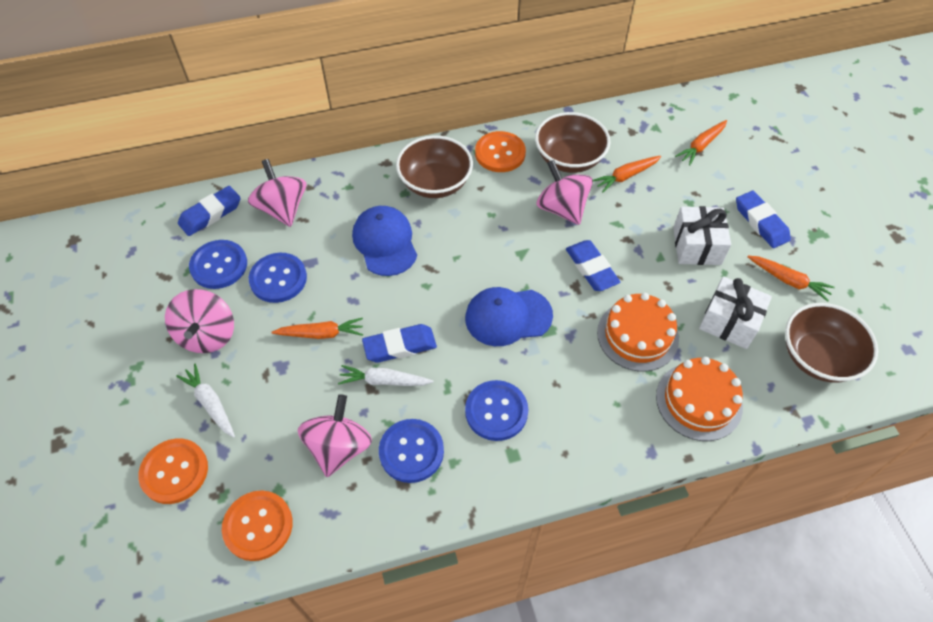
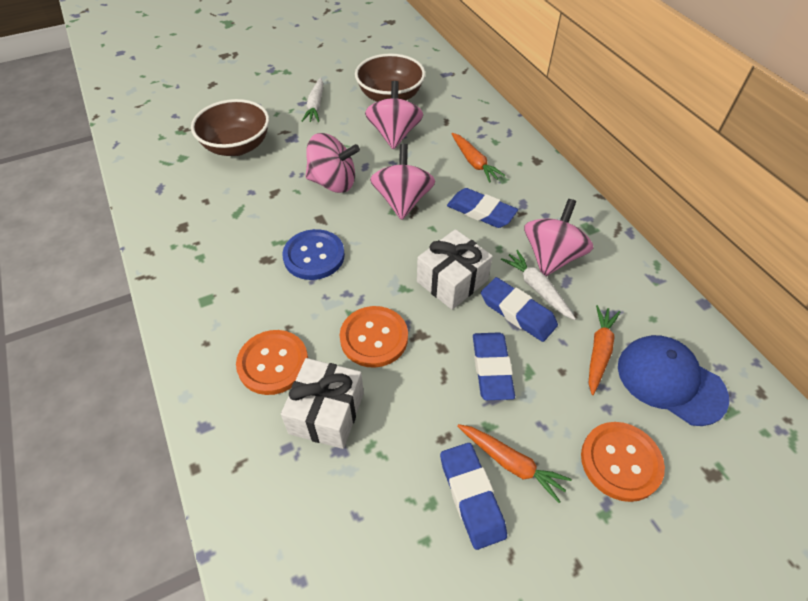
blue button: [189,240,247,289] [249,253,307,303] [379,419,444,483] [465,380,528,441] = 4 -> [282,229,345,280] = 1
blue cap: [352,206,417,276] [465,287,553,346] = 2 -> [618,335,729,426] = 1
brown bowl: [396,136,473,198] [535,112,611,173] [785,303,878,383] = 3 -> [191,99,269,156] [355,53,425,102] = 2
orange cake: [597,293,679,372] [656,357,743,441] = 2 -> none = 0
orange carrot: [272,318,363,339] [593,156,661,192] [675,120,727,165] [747,256,835,302] = 4 -> [452,133,505,183] [457,424,572,503] [589,305,620,395] = 3

